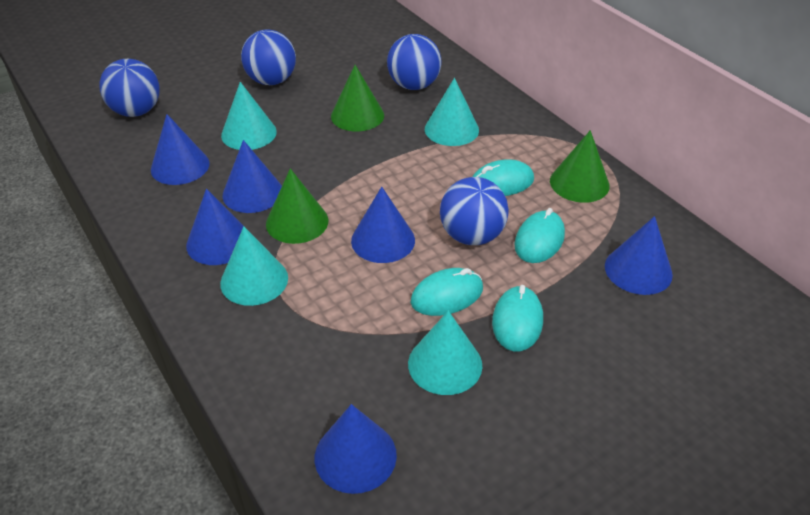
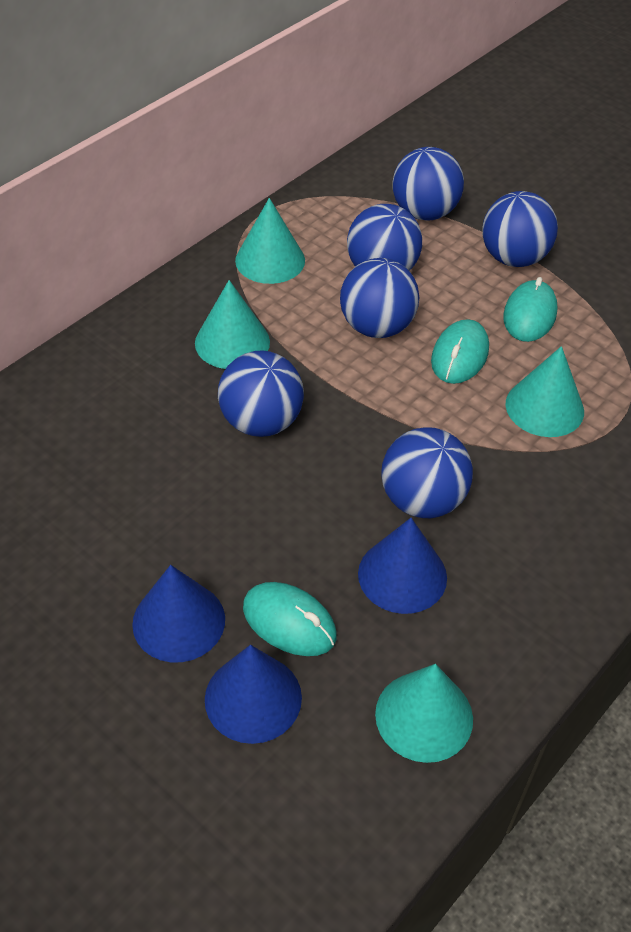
blue ball: [99,59,160,117] [241,29,296,85] [387,34,441,90] [440,177,509,245] = 4 -> [218,350,304,437] [340,258,419,338] [347,204,422,271] [381,427,473,518] [392,147,464,220] [482,191,558,267] = 6
blue cone: [151,114,210,185] [186,188,243,265] [222,140,282,213] [315,404,397,494] [351,187,415,263] [605,216,673,295] = 6 -> [132,565,225,662] [205,645,302,744] [358,518,447,614] = 3
green cone: [266,168,328,244] [331,65,384,132] [550,130,610,203] = 3 -> none = 0
turquoise mouse: [410,268,483,316] [472,159,534,196] [492,285,543,351] [514,208,565,263] = 4 -> [243,582,337,656] [431,319,489,384] [503,277,558,342] = 3

